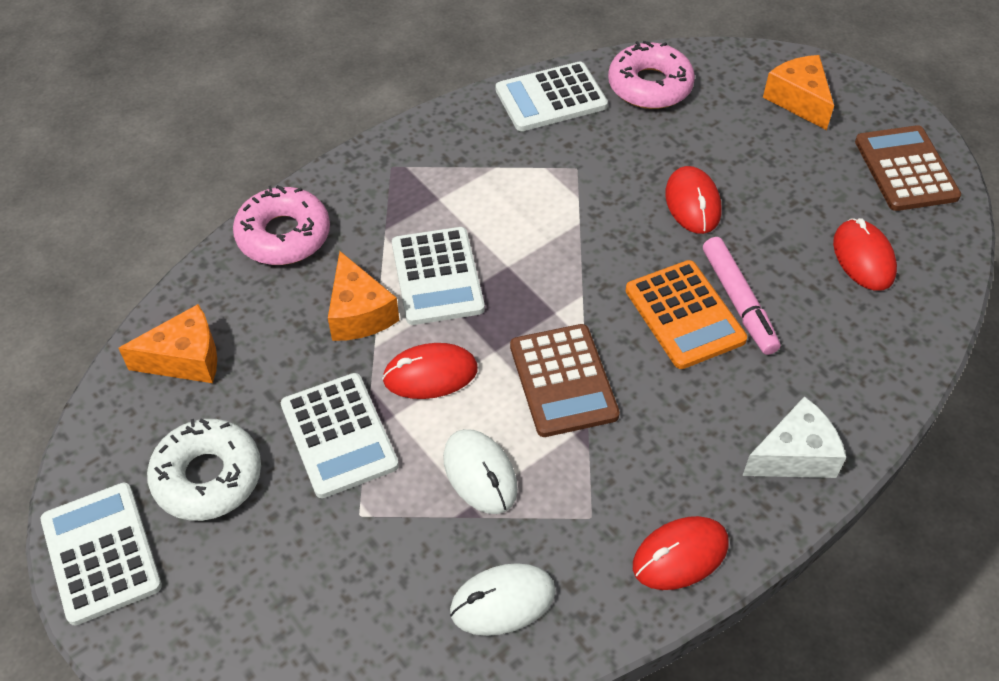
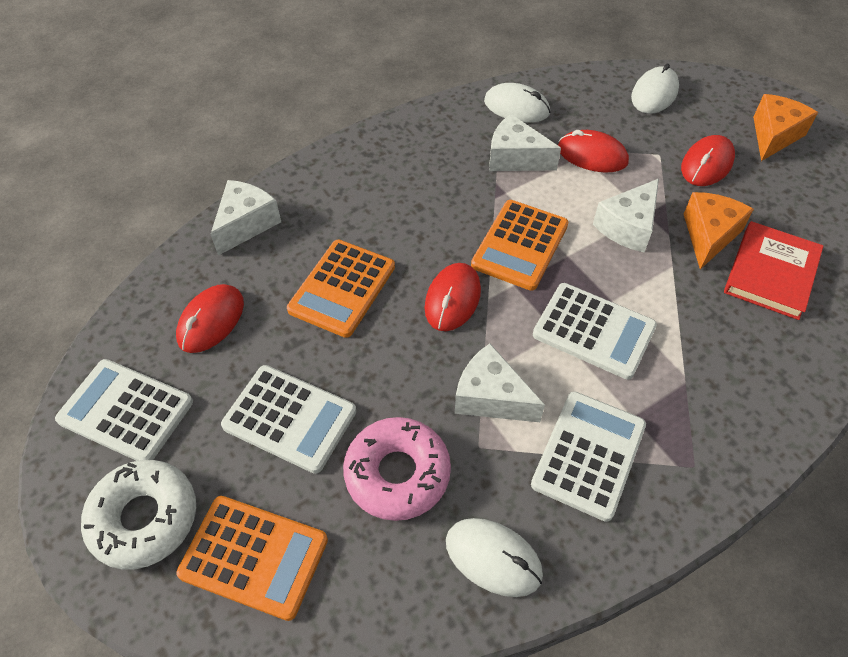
brown calculator: [510,324,620,437] [855,125,961,211] = 2 -> none = 0
orange calculator: [626,260,747,369] = 1 -> [176,496,328,621] [287,240,395,338] [471,200,568,291] = 3
orange cheese: [119,304,217,383] [328,251,399,341] [763,55,834,130] = 3 -> [684,192,754,269] [753,94,818,161] = 2
pink donut: [233,185,330,265] [608,41,695,109] = 2 -> [343,417,451,521] = 1
pink marker: [703,237,780,355] = 1 -> none = 0
red book: none = 0 -> [724,221,823,320] = 1
white cheese: [742,396,846,478] = 1 -> [210,180,281,256] [455,344,545,422] [489,114,561,171] [593,179,659,252] = 4
white mouse: [443,429,518,514] [450,563,556,636] = 2 -> [446,518,543,597] [484,83,550,123] [631,64,679,114] = 3

